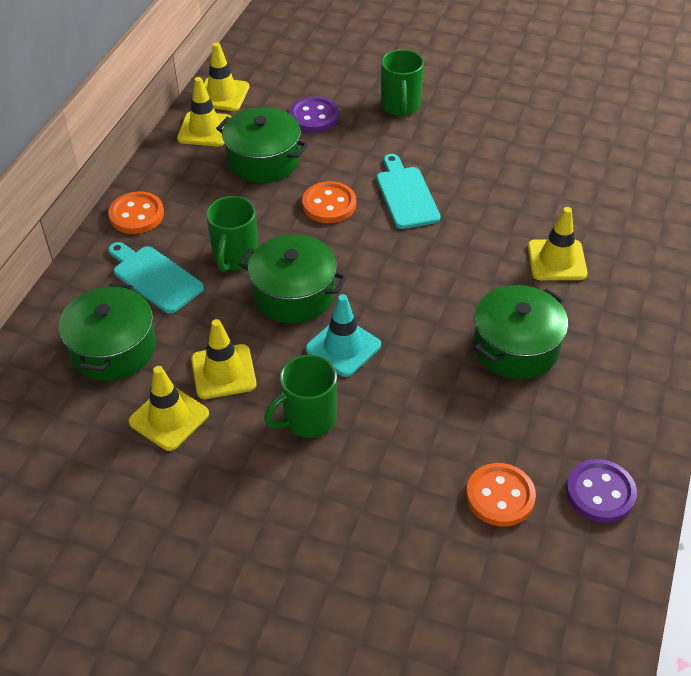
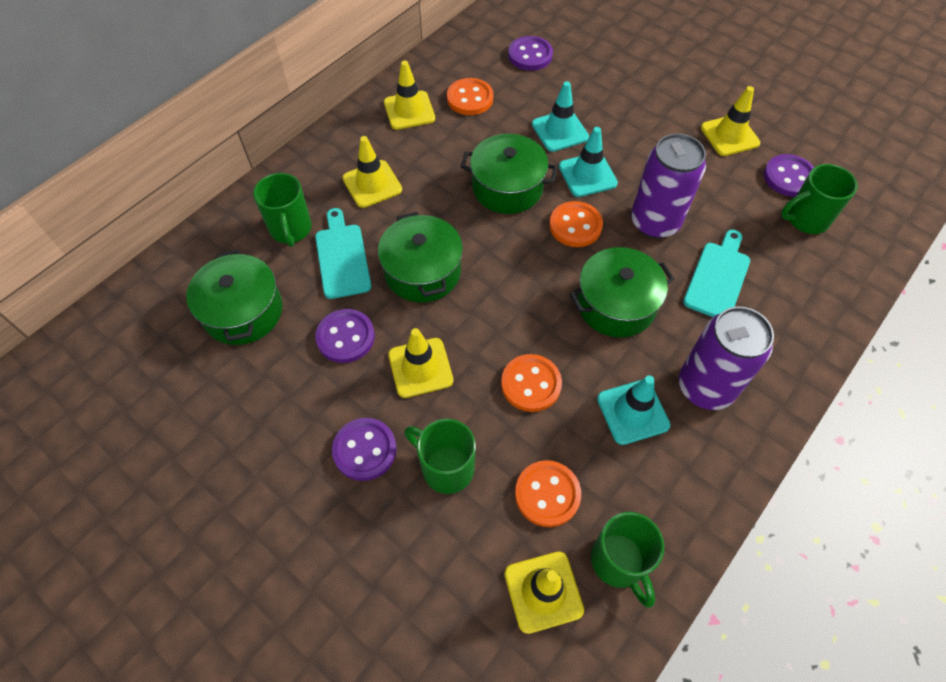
green mug: [206,196,258,272] [264,355,337,438] [381,49,424,116] = 3 -> [253,173,312,247] [404,419,476,494] [591,512,664,608] [781,164,857,234] = 4
orange button: [108,191,164,234] [302,181,356,223] [466,463,536,527] = 3 -> [447,78,493,115] [501,354,562,412] [515,460,581,527] [549,201,603,247] = 4
purple button: [289,96,339,133] [566,459,637,523] = 2 -> [315,309,375,363] [332,418,397,481] [508,36,553,71] [764,154,814,197] = 4
purple can: none = 0 -> [631,134,706,239] [679,306,774,410] = 2
turquoise traffic cone: [306,294,381,377] = 1 -> [532,81,589,152] [559,127,618,197] [597,376,670,445] = 3

